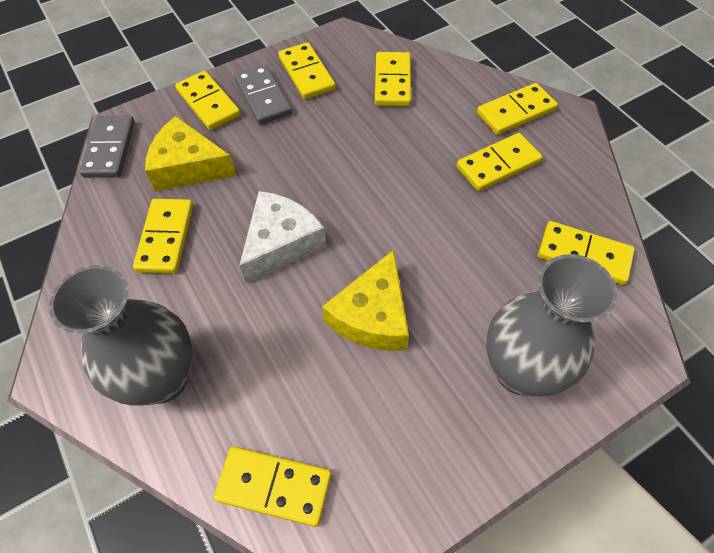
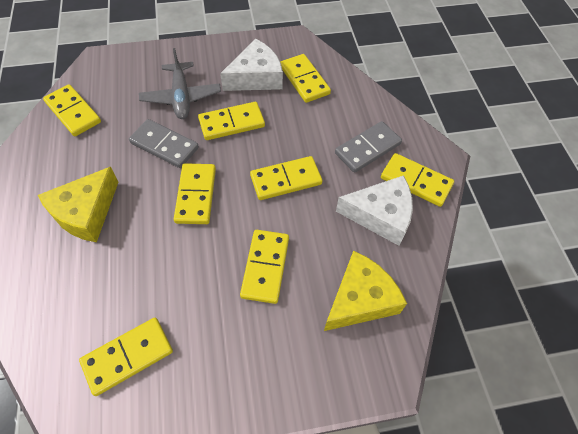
grey plane: none = 0 -> [139,48,221,119] = 1
grey vase: [49,265,193,406] [486,254,617,397] = 2 -> none = 0
white cheese: [239,191,326,283] = 1 -> [220,39,283,91] [336,175,413,246] = 2

